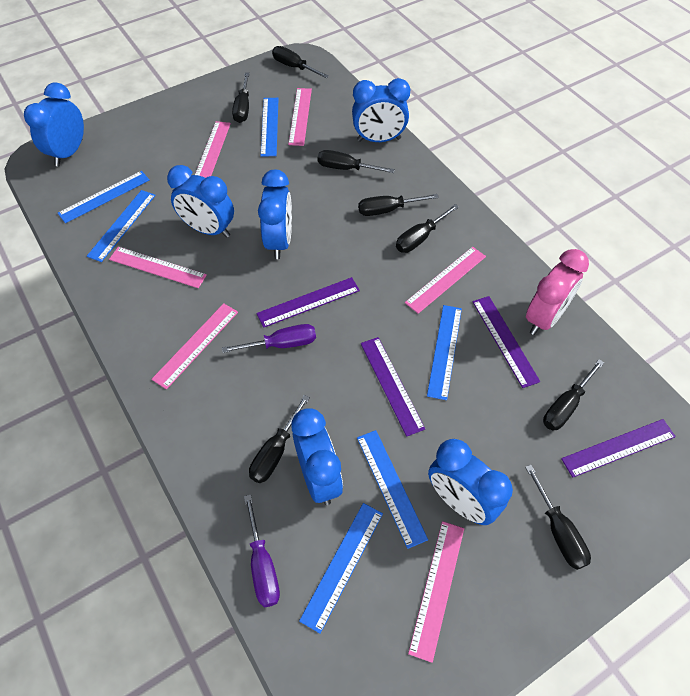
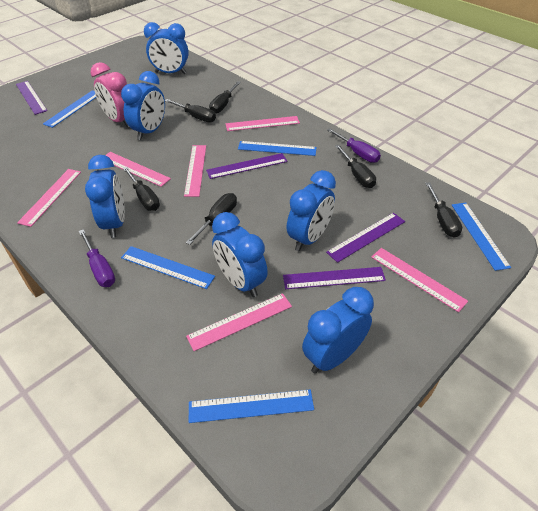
black screwdriver: [232,73,250,123] [249,395,310,483] [272,46,329,79] [318,150,395,173] [358,194,439,216] [396,204,459,253] [525,465,591,570] [543,359,604,431] = 8 -> [123,167,160,211] [165,99,216,122] [186,193,237,245] [209,81,241,114] [335,144,376,188] [425,182,462,238] = 6
blue ruler: [58,171,150,223] [87,190,156,262] [261,98,279,157] [299,503,383,634] [357,430,428,549] [427,305,462,400] = 6 -> [43,90,96,128] [121,246,215,289] [189,390,314,423] [238,141,317,156] [452,203,511,271] = 5

